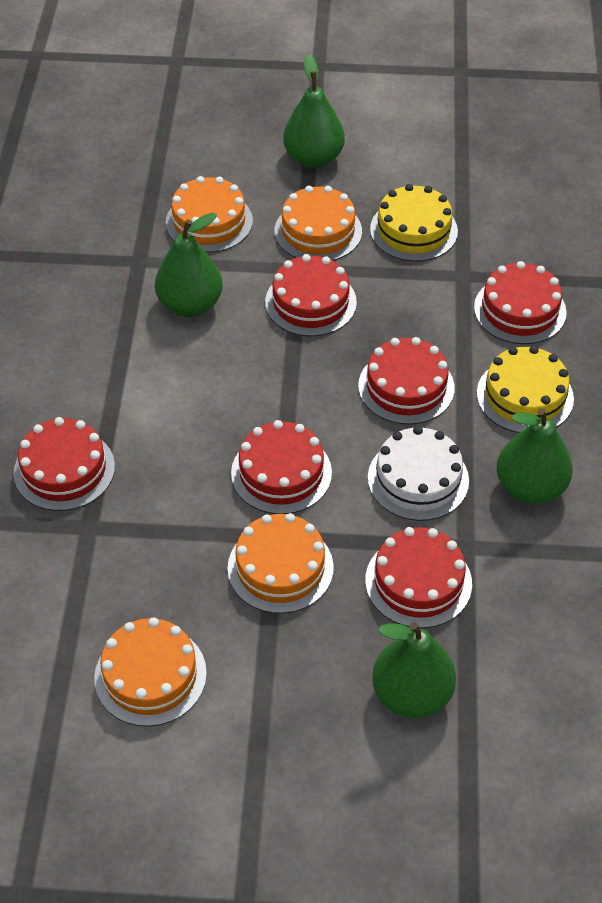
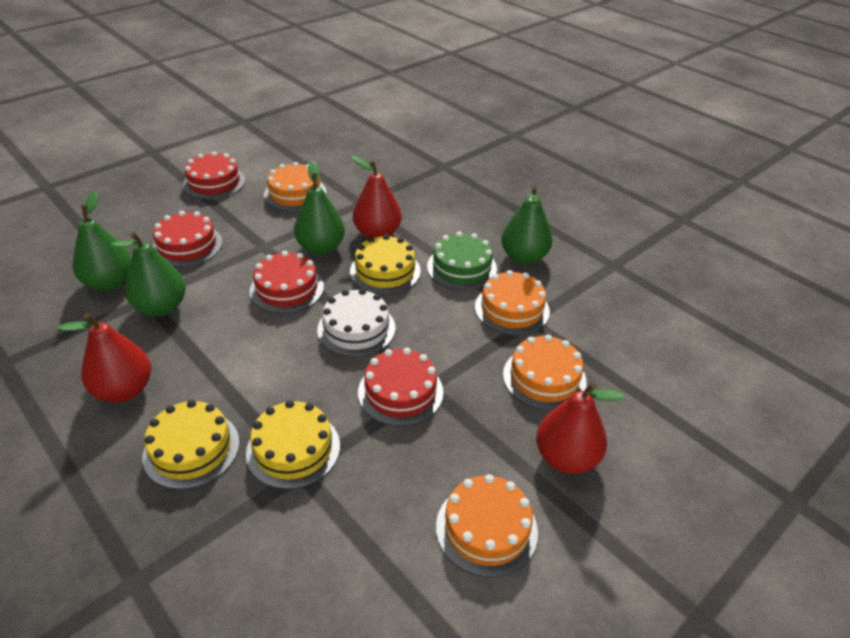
green cake: none = 0 -> [427,231,497,290] = 1
red cake: [13,417,115,511] [231,420,332,514] [265,254,357,337] [358,337,455,425] [365,527,472,628] [474,261,567,344] = 6 -> [152,211,223,267] [183,152,245,199] [250,251,324,314] [358,348,443,426] = 4
red pear: none = 0 -> [58,313,151,403] [352,156,402,238] [536,382,624,474] = 3
yellow cake: [370,184,458,262] [477,346,574,433] = 2 -> [142,400,239,489] [246,400,340,489] [350,234,421,294] = 3

